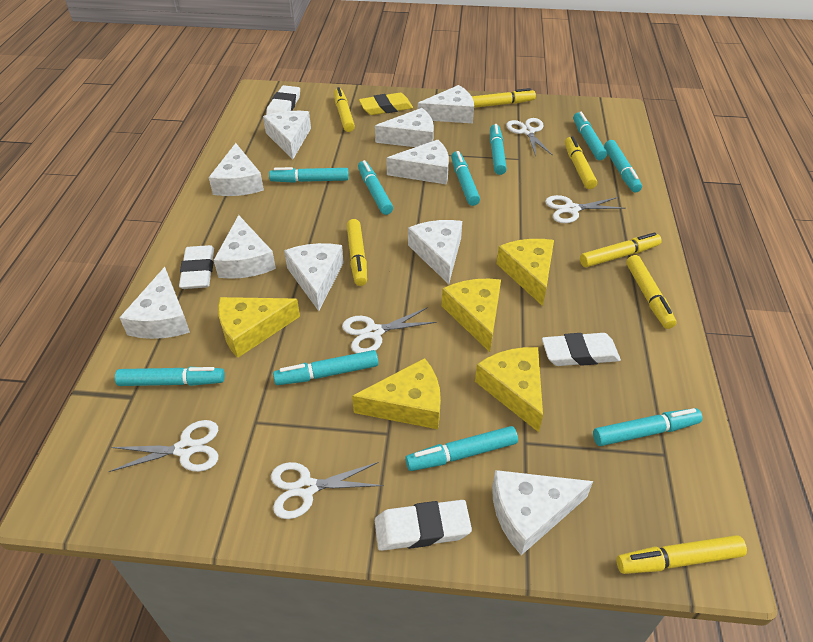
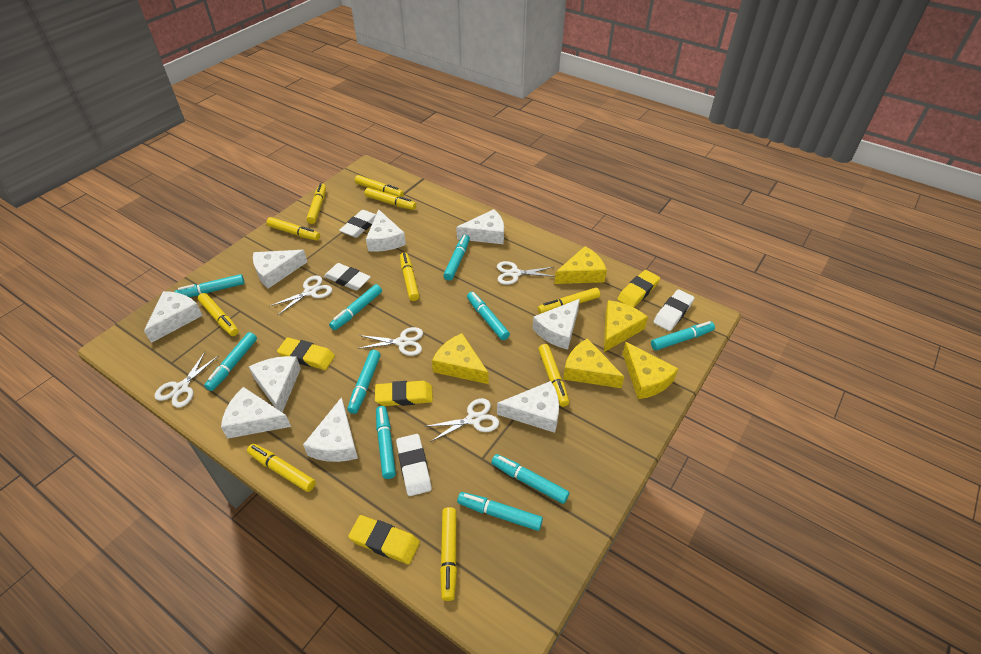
white cheese: [119,267,190,339] [209,143,264,196] [214,215,276,279] [263,111,311,159] [284,243,344,311] [375,108,434,147] [386,140,449,185] [408,220,462,284] [418,85,474,123] [492,470,593,555] = 10 -> [144,291,203,343] [221,387,291,439] [249,356,301,412] [253,250,307,289] [303,397,358,462] [366,209,406,252] [456,209,504,244] [497,381,559,433] [532,299,580,349] = 9
yellow eraser: [359,93,413,115] = 1 -> [277,337,335,370] [348,515,420,564] [375,381,433,406] [617,270,660,307] = 4
yellow marker: [334,87,355,132] [347,219,367,286] [472,88,536,108] [565,136,597,189] [580,232,662,268] [617,535,747,574] [626,255,677,329] = 7 -> [198,293,239,336] [247,444,316,492] [266,217,320,241] [306,183,326,224] [355,175,404,197] [364,188,416,210] [400,252,419,301] [440,507,457,601] [538,287,600,314] [538,344,569,407] = 10

